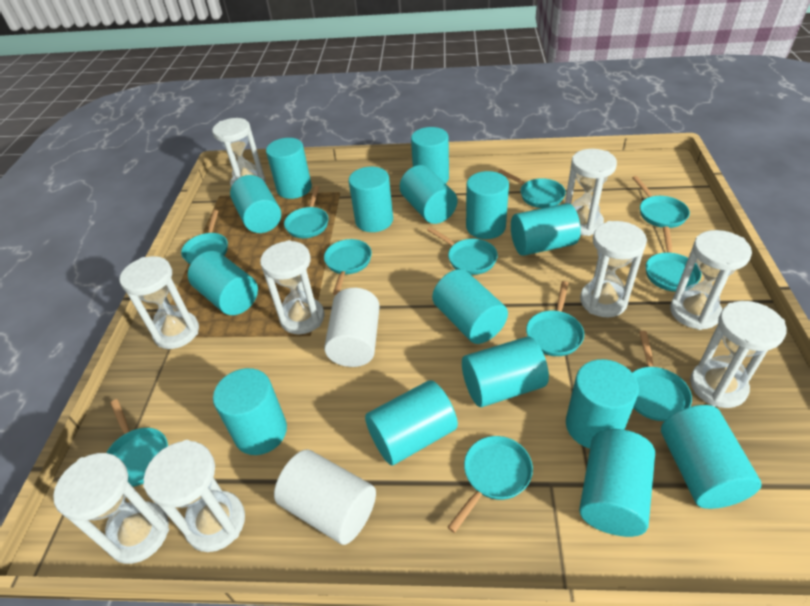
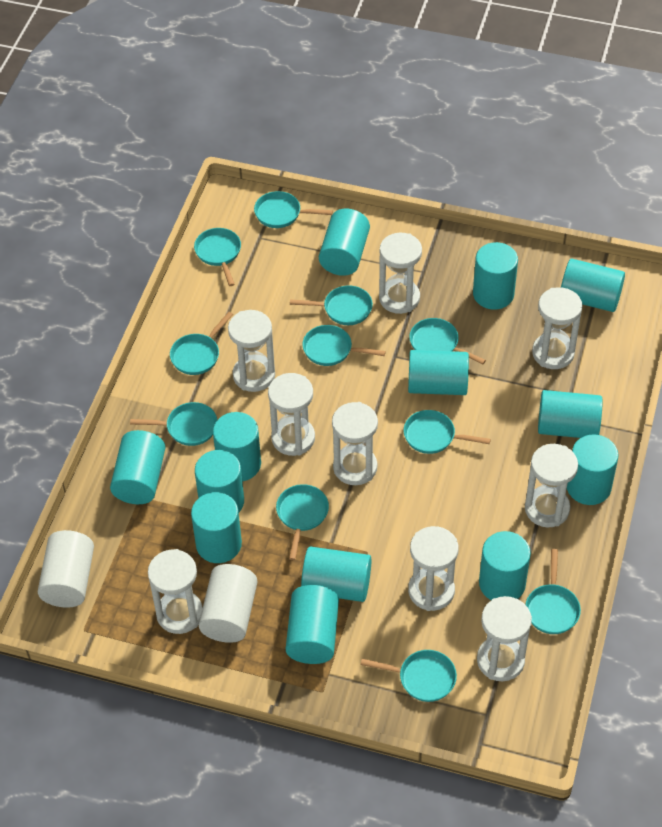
turquoise cylinder: [188,251,258,315] [213,368,287,455] [230,175,281,233] [266,138,312,199] [349,167,393,232] [365,380,458,466] [400,165,457,224] [411,127,449,184] [432,269,508,344] [462,337,549,407] [466,171,509,239] [511,203,581,256] [566,359,639,449] [579,429,655,537] [661,405,762,509] = 15 -> [110,430,165,504] [191,492,242,563] [195,450,244,512] [213,412,261,482] [286,585,339,664] [301,546,371,602] [319,209,370,276] [408,350,469,395] [473,242,518,310] [479,531,531,600] [538,390,603,438] [561,259,625,312] [567,434,619,505] = 13

